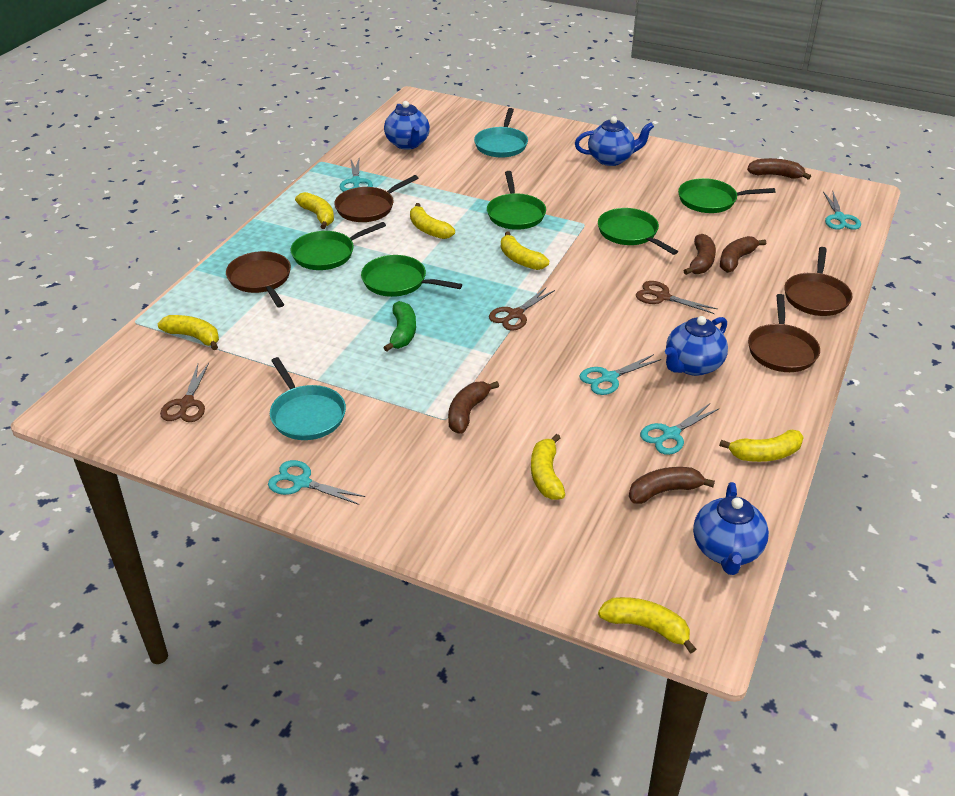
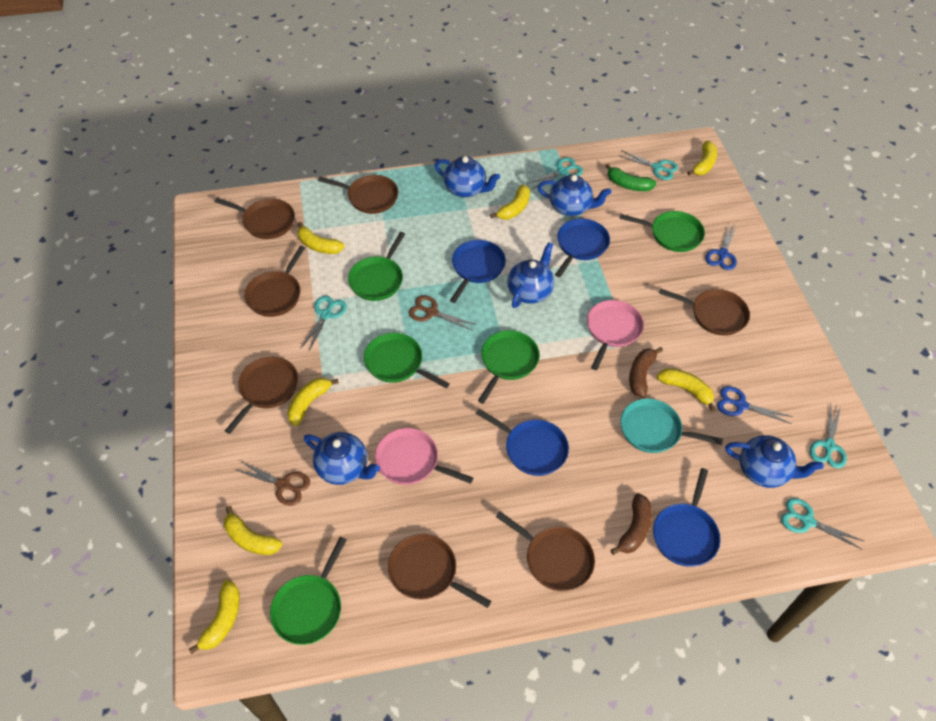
blue pan: none = 0 -> [450,240,506,303] [476,409,569,476] [555,218,610,277] [653,468,720,567] = 4
blue scissors: none = 0 -> [705,223,737,270] [717,386,793,424] = 2
blue teapot: [384,101,430,150] [575,116,654,166] [665,316,728,376] [693,482,769,575] = 4 -> [304,432,380,485] [435,156,500,198] [507,242,554,308] [538,175,611,216] [725,435,824,488] = 5
brown banana: [448,381,499,434] [629,467,715,504] [684,234,716,275] [720,236,766,273] [747,158,811,180] = 5 -> [611,493,652,555] [629,347,663,398] = 2
brown pan: [226,251,291,308] [334,175,418,222] [748,294,820,372] [784,247,852,316] = 4 -> [215,198,295,239] [225,357,299,434] [244,246,305,317] [318,175,398,214] [388,534,491,608] [496,511,595,591] [659,289,750,336] = 7
brown scissors: [160,363,209,422] [489,287,555,331] [636,281,718,314] = 3 -> [234,461,310,506] [409,295,477,331] = 2
pink pan: none = 0 -> [375,428,473,485] [587,300,644,370] = 2
turquoise pan: [270,357,346,440] [474,108,528,158] = 2 -> [620,398,723,453] = 1

